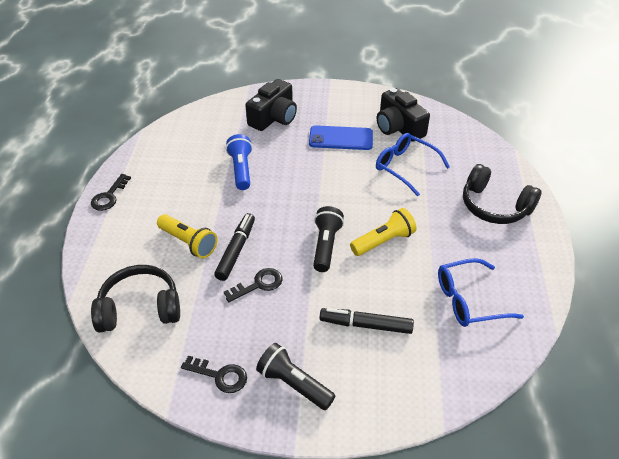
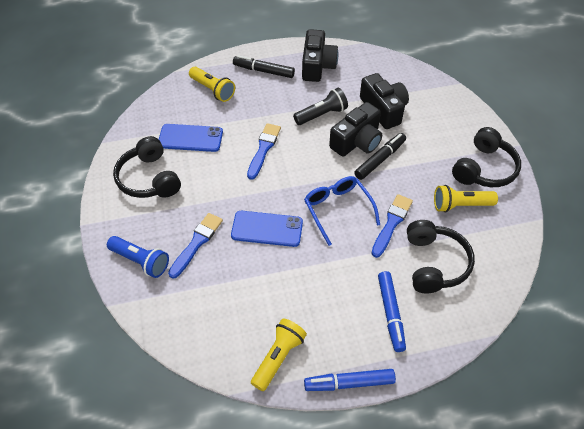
black camera: [246,79,297,131] [377,88,430,142] = 2 -> [302,29,338,82] [329,102,382,157] [360,73,409,129] = 3
black flashlight: [256,343,335,410] [313,206,344,272] = 2 -> [293,88,348,125] = 1
black headphones: [91,265,180,333] [463,164,542,224] = 2 -> [113,136,181,198] [407,220,475,293] [452,127,521,187] = 3
black key: [91,174,131,211] [181,356,247,393] [224,268,283,302] = 3 -> none = 0
blue brush: none = 0 -> [168,213,223,279] [247,123,281,180] [371,194,413,258] = 3
blue glasses: [376,133,450,196] [438,258,524,327] = 2 -> [304,176,380,246] = 1
blue marker: none = 0 -> [304,369,396,391] [378,271,406,352] = 2
blue phone: [309,125,373,150] = 1 -> [159,124,223,152] [231,211,303,247] = 2
yellow flashlight: [157,214,217,258] [350,208,417,256] = 2 -> [189,67,235,102] [251,318,307,391] [434,185,498,212] = 3

